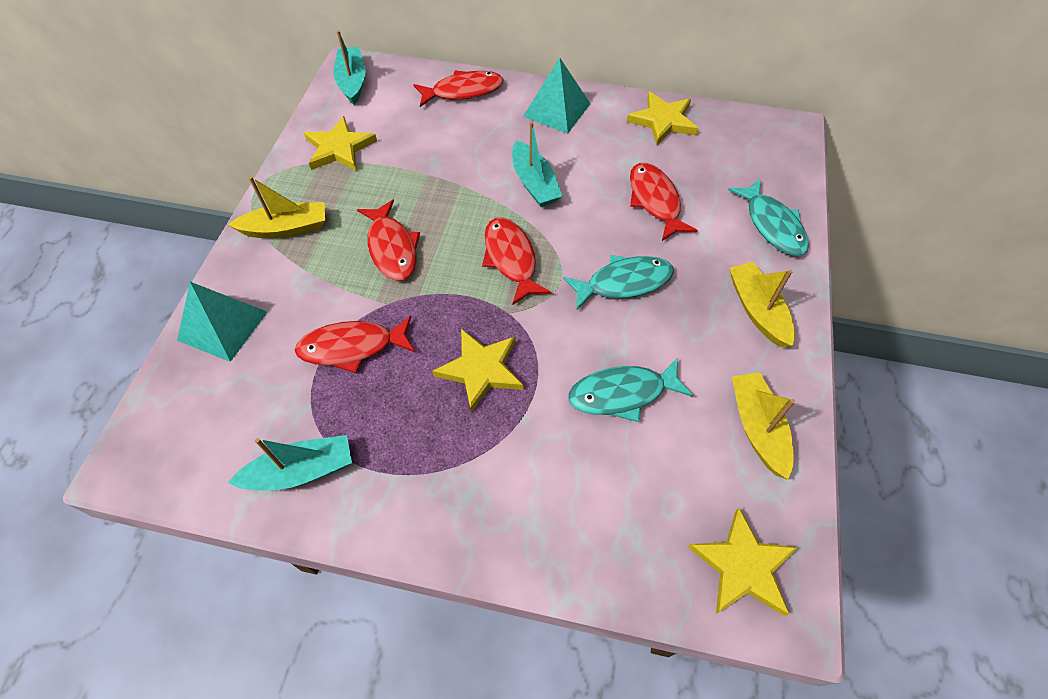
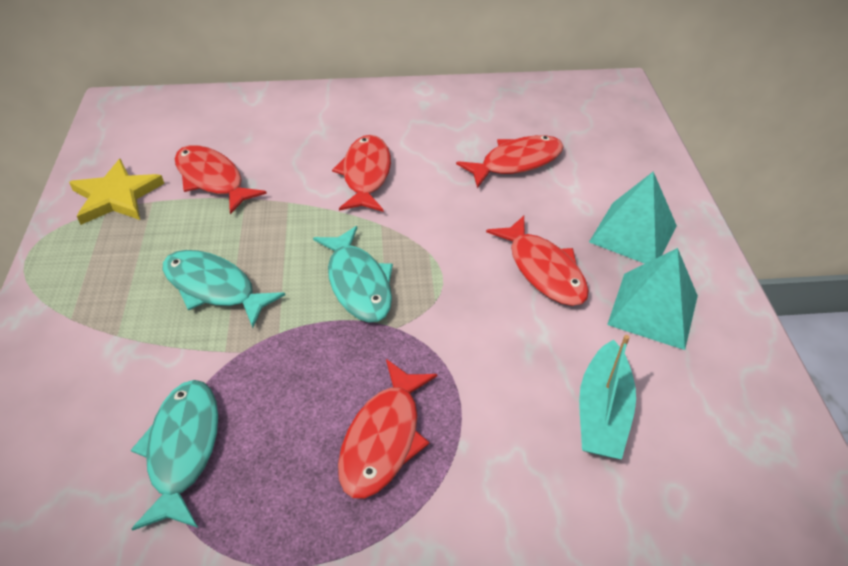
turquoise boat: [228,435,352,491] [334,30,366,105] [512,122,562,207] = 3 -> [579,335,636,459] = 1
yellow boat: [228,176,325,238] [729,262,795,347] [732,372,795,480] = 3 -> none = 0
yellow star: [304,116,377,171] [432,329,523,413] [627,91,698,145] [688,508,798,616] = 4 -> [69,159,164,225] = 1

